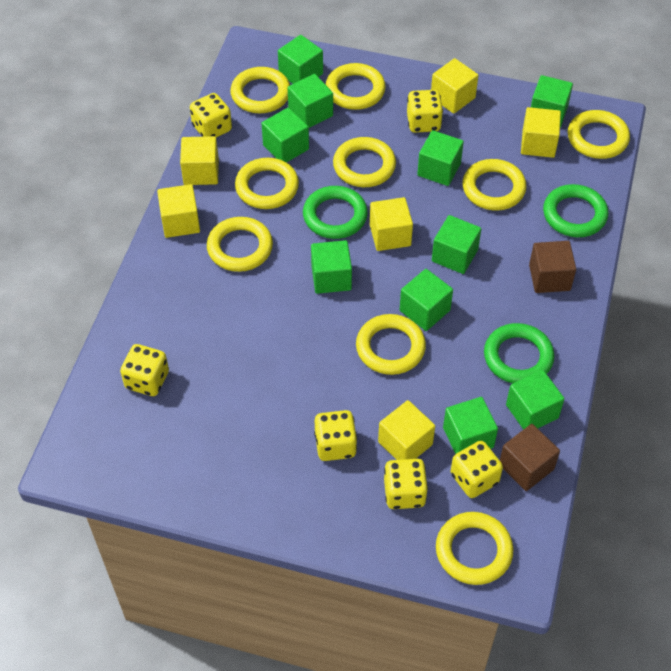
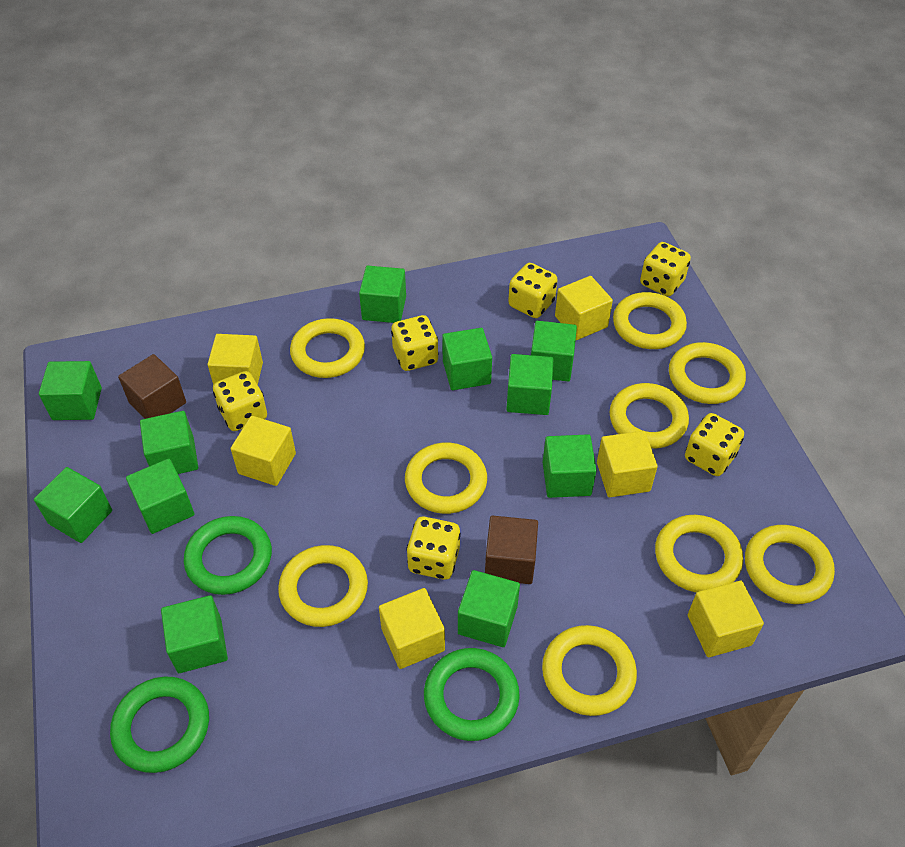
green cube: [261,108,309,163] [278,35,323,84] [288,74,333,128] [311,240,352,294] [400,269,453,331] [417,130,464,186] [432,215,481,274] [443,397,498,454] [506,370,564,430] [531,75,573,128] = 10 -> [34,467,112,543] [39,361,102,420] [126,459,194,534] [140,411,198,474] [161,595,228,673] [359,266,406,323] [442,328,492,390] [458,570,520,647] [506,354,554,415] [531,321,577,381] [543,434,597,498] = 11

